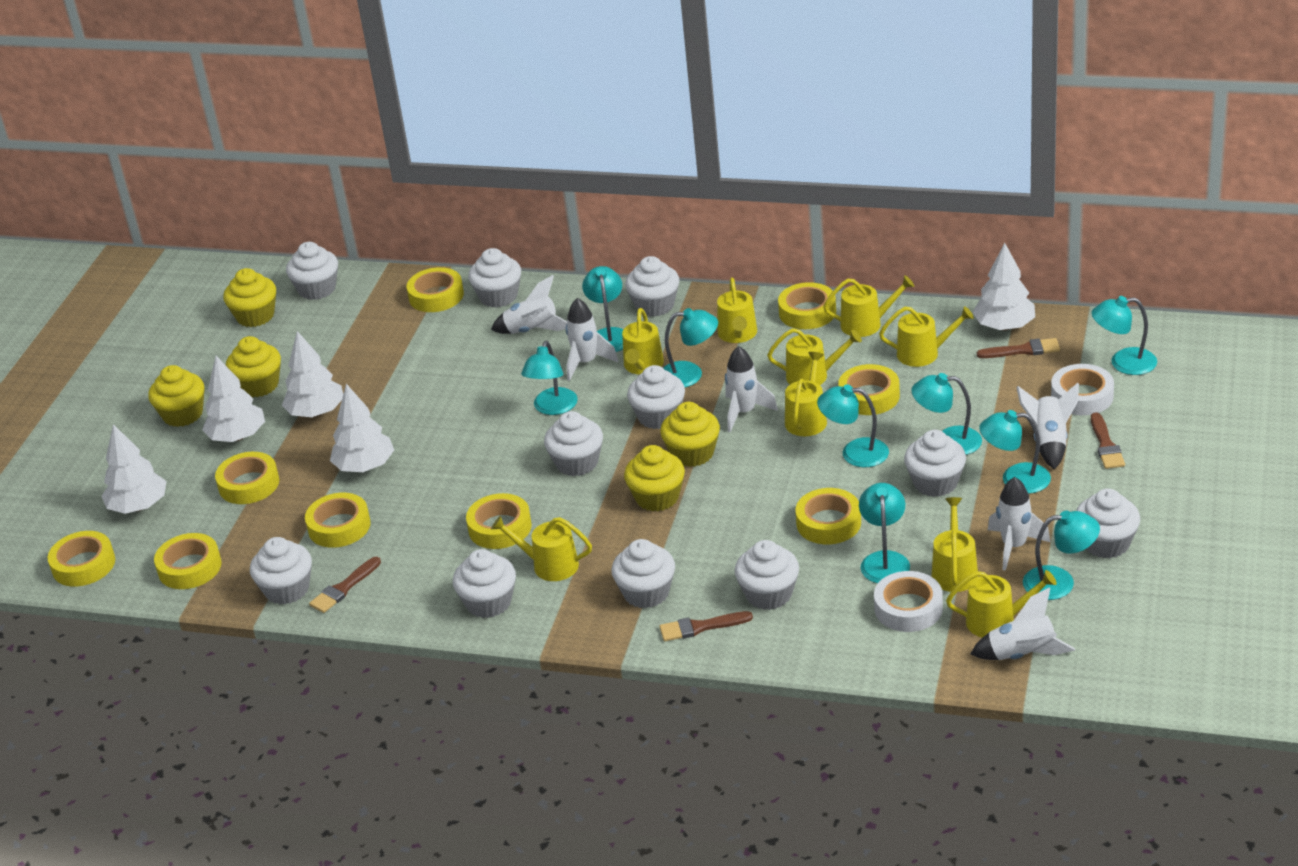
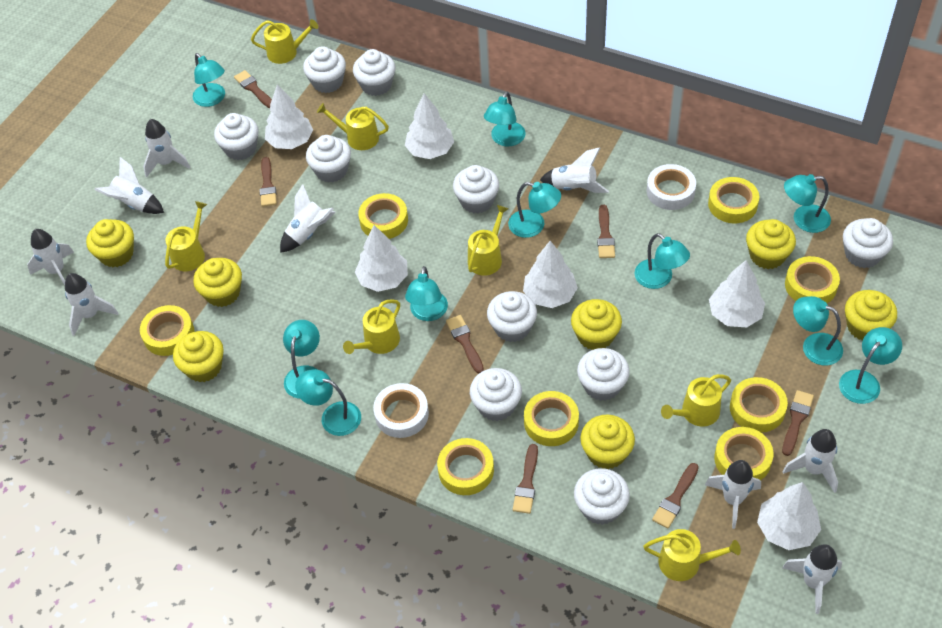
brown brush: [309,557,381,613] [659,611,753,641] [977,338,1060,358] [1091,412,1125,469] = 4 -> [234,70,272,108] [260,157,277,207] [446,315,484,373] [513,444,538,514] [597,205,615,258] [652,463,699,528] [782,390,814,456] = 7
turquoise lamp: [521,341,578,415] [582,266,623,352] [663,308,718,387] [817,384,889,467] [859,483,910,583] [912,373,982,455] [979,410,1051,494] [1023,510,1100,600] [1092,296,1157,375] = 9 -> [193,53,225,107] [283,320,320,399] [295,369,361,436] [405,266,448,321] [484,92,525,146] [508,182,561,238] [634,233,690,289] [784,174,831,233] [793,296,843,366] [839,327,902,404] = 10
white cupcake: [250,537,312,605] [286,242,338,300] [453,549,516,618] [468,248,521,308] [544,411,603,476] [611,539,675,608] [625,256,679,317] [627,365,685,429] [734,540,799,610] [904,430,966,497] [1076,489,1140,558] = 11 -> [214,113,258,160] [303,46,346,93] [306,135,351,182] [353,49,396,96] [453,165,499,214] [470,368,522,421] [487,291,537,342] [574,468,630,525] [577,348,630,401] [843,218,893,268] = 10
white rocket: [491,275,567,334] [566,298,618,381] [725,346,778,432] [971,587,1075,660] [988,477,1050,571] [1016,383,1079,469] = 6 -> [27,229,74,285] [65,273,118,336] [94,157,164,214] [143,119,190,178] [280,184,336,253] [540,147,609,193] [705,460,761,529] [782,429,838,493] [782,544,842,614] = 9
white tree: [101,424,166,514] [202,356,265,442] [282,331,343,417] [330,384,394,472] [972,243,1035,331] = 5 -> [265,84,313,149] [355,225,408,292] [405,93,454,159] [523,241,578,308] [709,260,765,327] [757,482,821,550] = 6
yellow cupcake: [148,365,205,427] [223,268,276,327] [226,336,281,398] [624,445,685,511] [660,402,720,467] = 5 -> [86,219,134,267] [173,331,224,382] [193,258,242,307] [571,299,622,350] [580,415,635,469] [746,219,796,269] [845,290,897,341] = 7
yellow tape: [48,531,115,587] [154,533,222,589] [215,452,279,504] [305,493,371,548] [407,267,464,312] [466,493,532,549] [778,282,836,329] [795,488,861,544] [838,364,900,415] = 9 -> [140,305,194,356] [358,193,408,239] [437,438,494,495] [524,391,579,446] [708,177,759,223] [714,427,774,480] [730,377,788,433] [785,256,840,303] = 8
yellow watering can: [491,516,592,581] [622,308,664,375] [717,277,757,343] [767,328,862,385] [785,352,827,436] [823,275,914,337] [879,306,974,367] [931,497,978,592] [946,570,1057,638] = 9 -> [165,201,207,271] [251,19,318,64] [317,103,389,150] [343,299,400,354] [468,205,508,276] [644,529,741,581] [661,374,731,427] = 7

